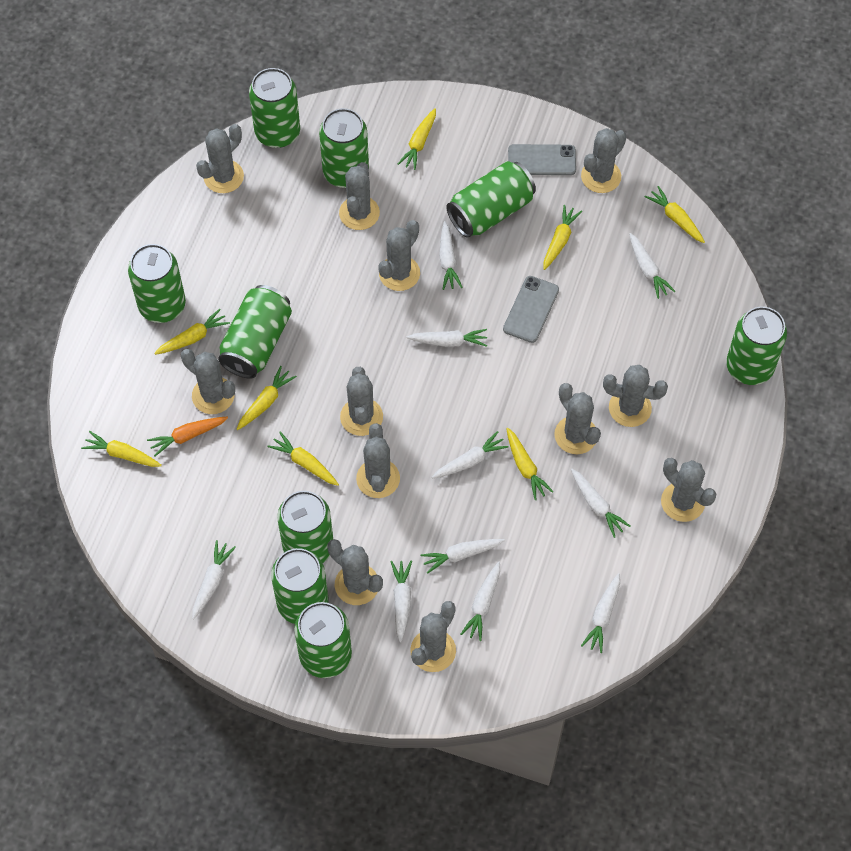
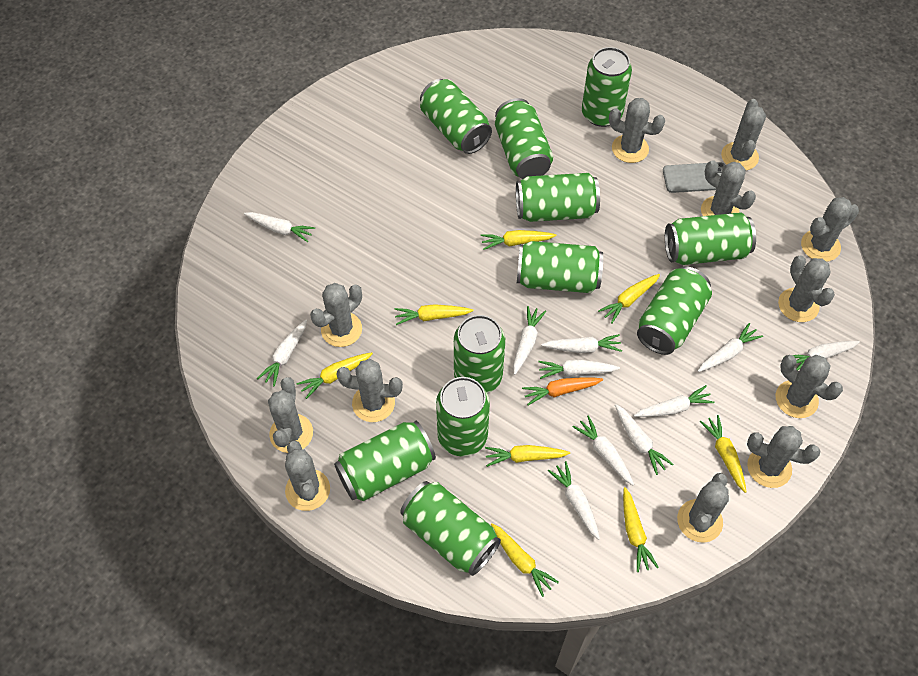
green can: [128,244,186,323] [218,285,292,379] [249,68,300,148] [271,548,329,624] [277,491,333,563] [294,602,352,678] [319,108,369,188] [446,161,536,238] [726,307,787,385] = 9 -> [334,421,436,501] [400,481,501,576] [420,79,492,154] [436,377,490,457] [454,315,505,393] [495,98,553,179] [516,173,600,222] [517,241,603,293] [582,47,632,127] [637,267,712,355] [665,212,756,265] = 11
grey phone: [503,276,559,343] [508,144,576,175] = 2 -> [663,162,725,193] = 1
white carrot: [192,540,236,619] [391,561,412,642] [407,329,487,347] [420,539,505,574] [432,431,509,478] [439,221,463,290] [461,561,500,641] [571,469,630,538] [581,573,620,653] [629,233,675,299] = 10 -> [244,212,315,242] [257,319,307,387] [513,306,546,375] [538,360,620,379] [541,334,622,353] [548,461,600,540] [573,416,634,485] [615,404,673,475] [634,385,715,417] [698,323,763,372] [784,341,860,370] = 11

